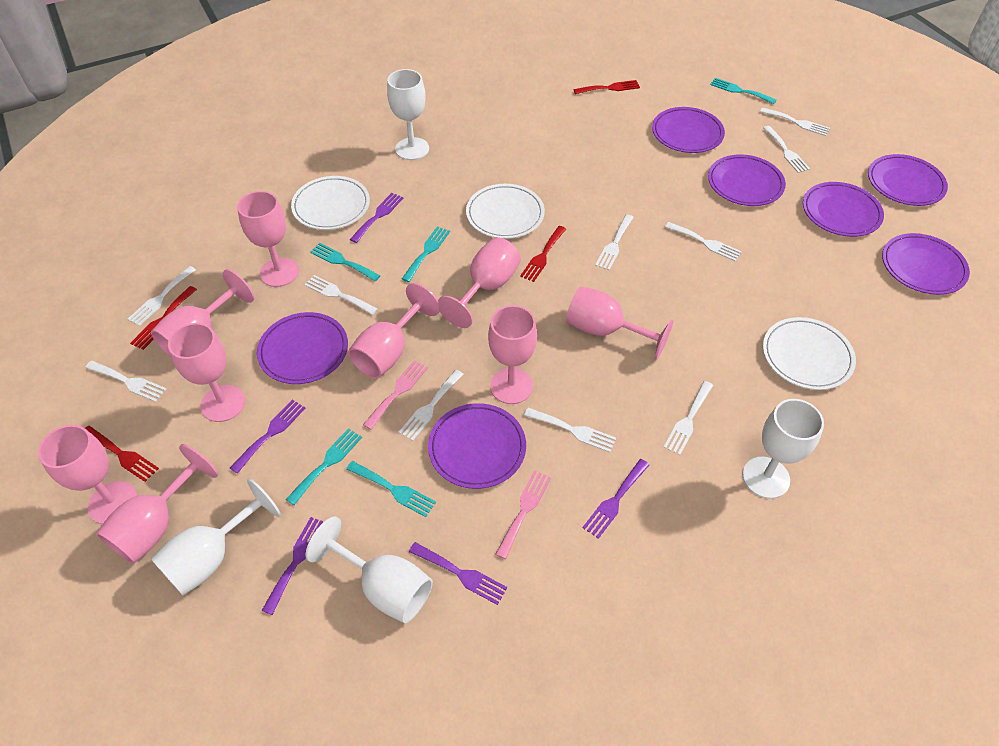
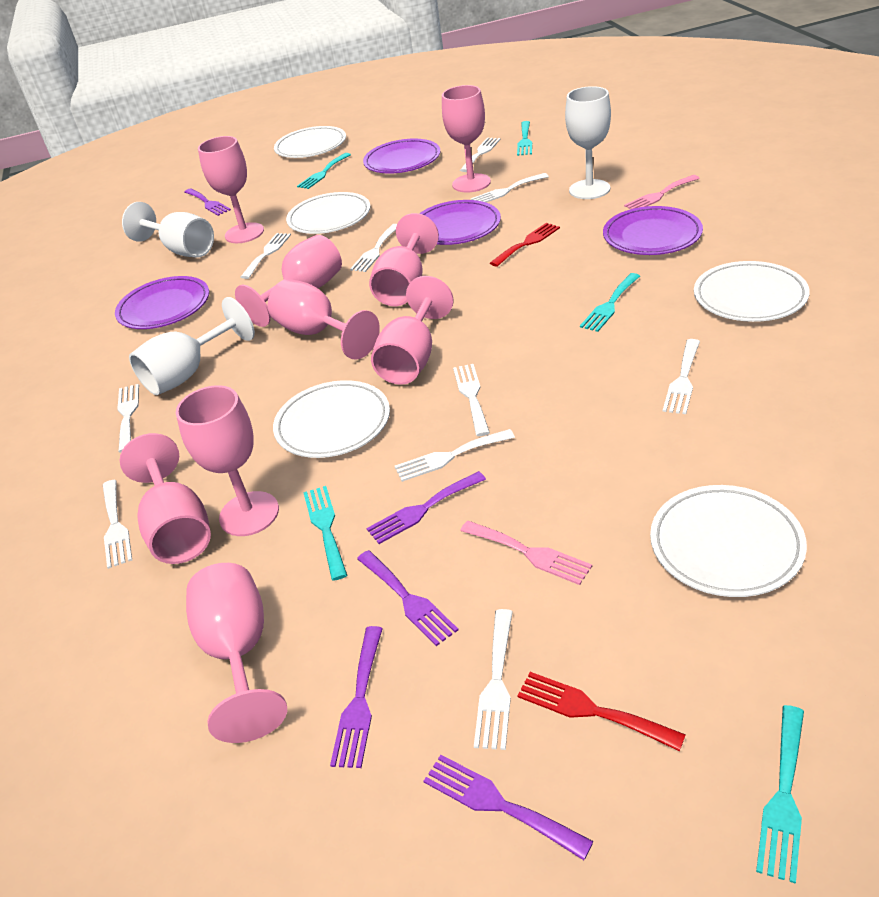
purple plate: [257,312,348,384] [428,403,526,489] [652,107,725,153] [708,154,786,206] [803,182,884,237] [868,154,948,206] [882,233,970,295] = 7 -> [115,276,209,329] [363,139,441,174] [419,200,501,245] [603,206,703,255] = 4
red fork: [85,426,159,482] [130,286,197,350] [520,226,566,282] [574,80,640,94] = 4 -> [490,223,560,267] [517,672,686,751] = 2
white goblet: [151,478,281,596] [305,516,433,623] [387,69,429,160] [743,399,824,499] = 4 -> [122,202,214,258] [129,297,255,395] [565,86,611,199] = 3
white plate: [291,176,370,230] [466,184,545,239] [763,317,856,390] = 3 -> [273,380,390,458] [274,126,346,158] [286,192,370,234] [650,485,807,597] [694,261,810,322] = 5

